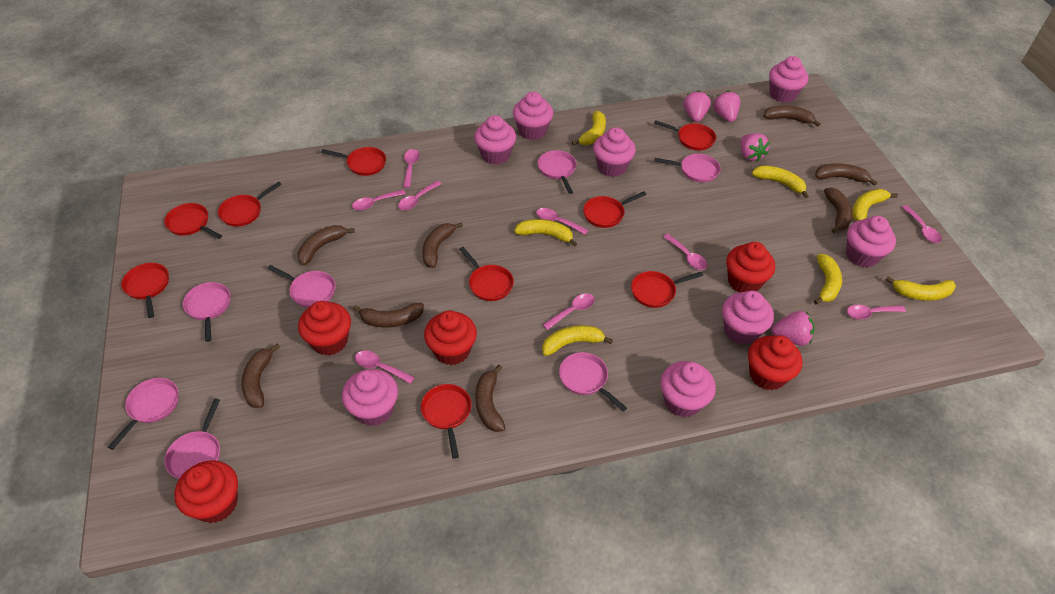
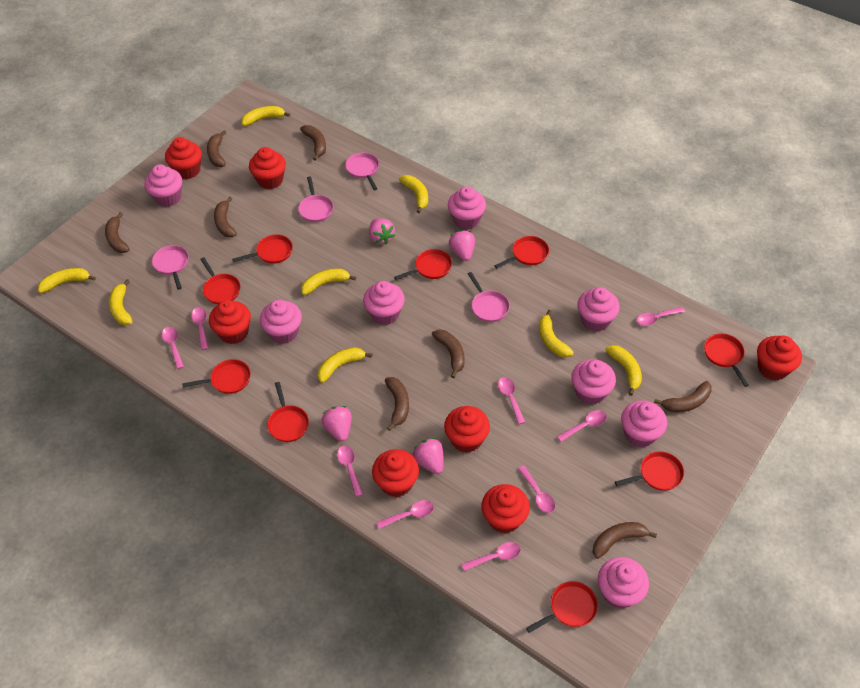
pink pan: [108,378,179,450] [164,398,220,479] [183,282,230,342] [267,265,336,308] [538,150,577,194] [559,352,627,412] [654,154,721,183] = 7 -> [152,245,189,290] [298,176,333,222] [345,152,379,190] [468,272,510,322] = 4
red cupcake: [174,460,238,523] [298,301,351,356] [424,311,477,365] [726,242,775,293] [748,335,803,390] = 5 -> [165,137,202,179] [209,300,251,344] [249,147,286,189] [372,449,419,497] [444,406,490,453] [482,484,530,533] [757,336,802,381] = 7
yellow banana: [514,219,577,247] [542,325,613,356] [572,111,606,145] [752,166,809,198] [814,254,842,304] [852,189,898,221] [886,276,956,301] = 7 -> [38,268,96,293] [109,279,133,325] [241,106,290,126] [301,269,356,295] [318,347,372,383] [399,175,428,213] [539,310,574,358] [606,345,642,396] = 8

